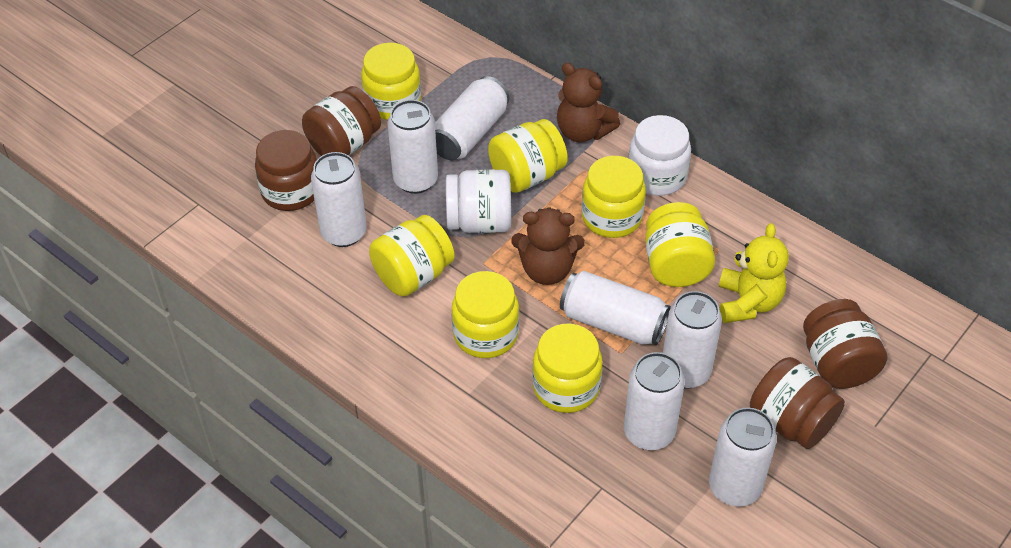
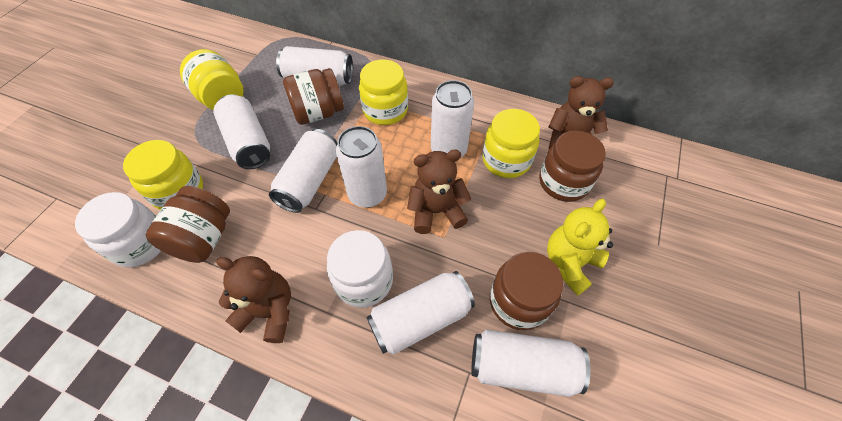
brown teddy bear: [511,207,585,285] [557,63,620,142] = 2 -> [216,256,291,343] [407,150,471,234] [549,76,614,149] = 3
yellow jar: [361,43,421,120] [369,215,455,297] [452,271,519,358] [488,119,568,193] [532,323,603,413] [582,156,646,238] [645,202,715,287] = 7 -> [123,140,203,210] [180,49,244,110] [359,60,408,125] [482,109,540,178] = 4

